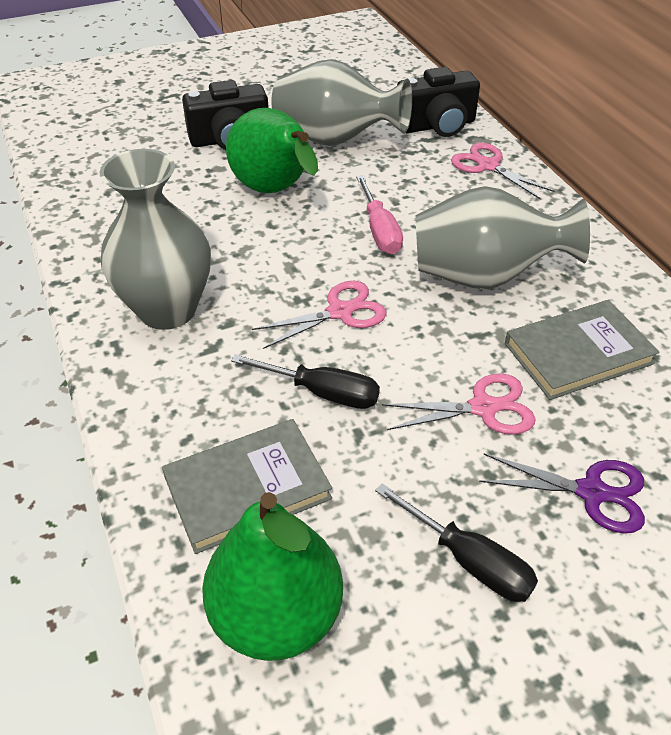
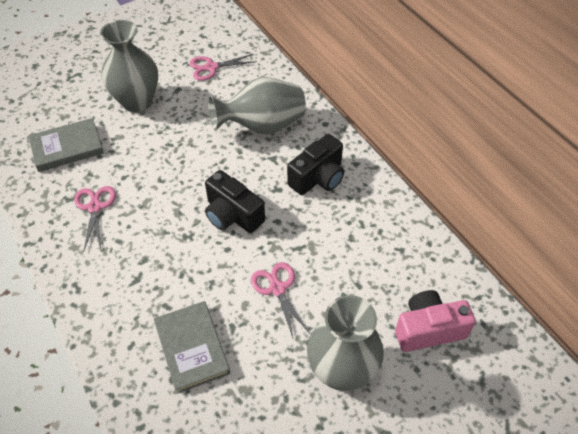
black screwdriver: [231,354,380,409] [375,483,538,602] = 2 -> none = 0
green pear: [202,492,343,661] [226,108,318,193] = 2 -> none = 0
pink camera: none = 0 -> [395,290,476,352] = 1
pink screwdriver: [356,175,403,254] = 1 -> none = 0
purple scissors: [479,454,645,534] = 1 -> none = 0

